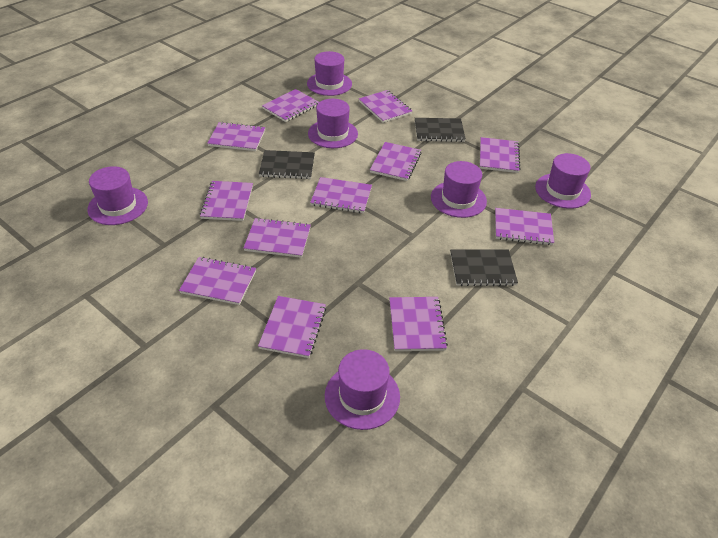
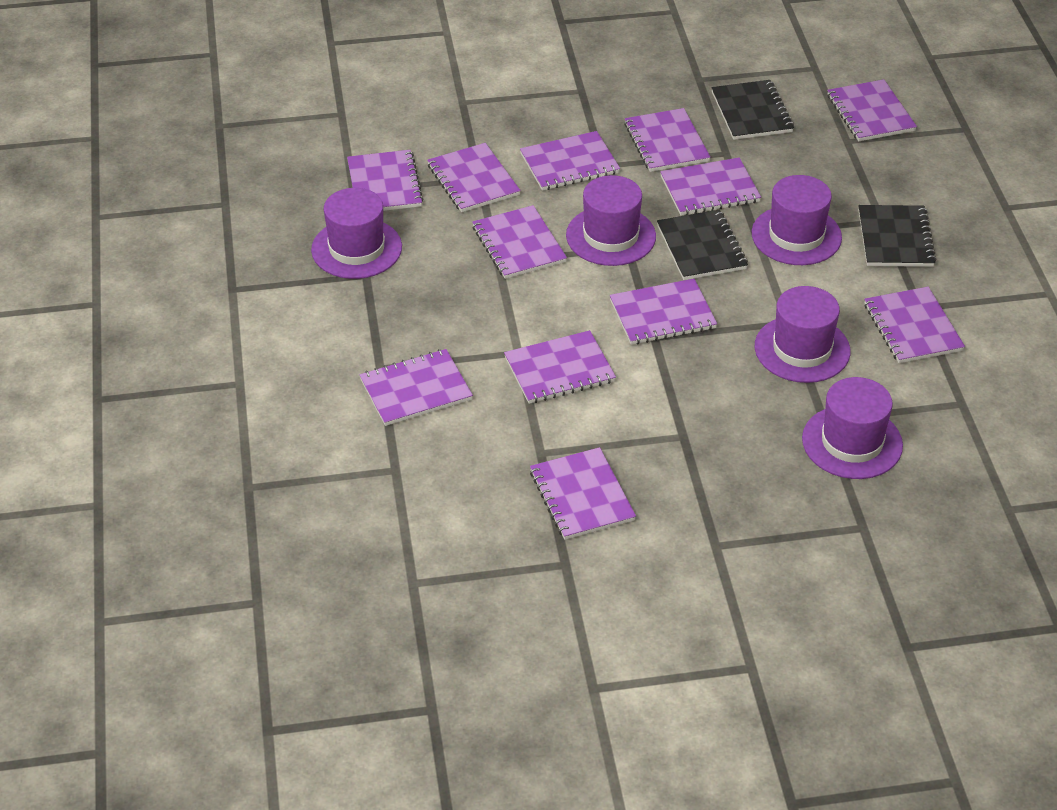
purple hat: [87,166,148,225] [307,51,352,96] [308,99,358,148] [325,349,400,430] [431,161,487,218] [535,153,591,209] = 6 -> [311,188,402,279] [566,175,656,266] [752,175,842,265] [755,286,850,383] [802,377,903,479] = 5

